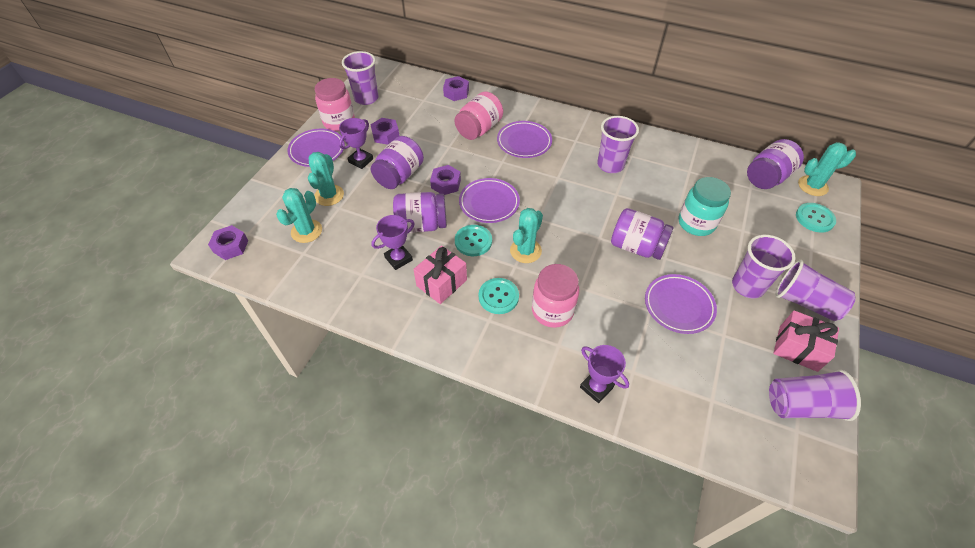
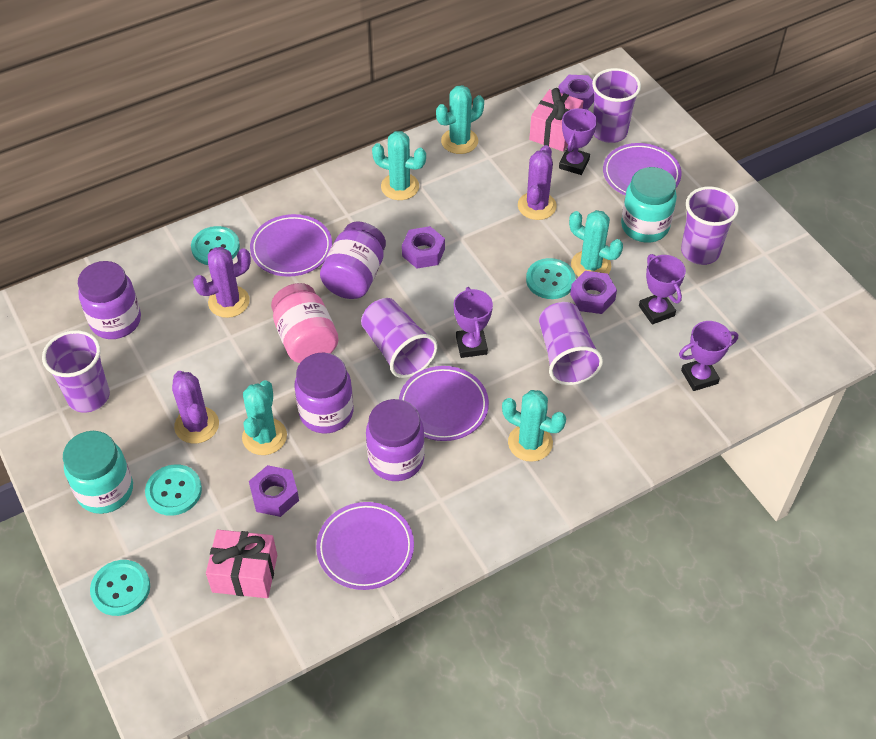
pink jar: [315,78,355,131] [454,91,503,140] [532,264,579,328] = 3 -> [271,283,339,363] = 1
purple cactus: none = 0 -> [172,371,219,444] [193,247,251,318] [518,145,557,220] = 3
purple trophy: [339,118,373,169] [372,215,415,270] [580,345,629,403] = 3 -> [454,287,493,358] [559,108,597,175] [639,254,686,325] [679,321,738,391] = 4
turquoise button: [455,225,492,256] [479,278,519,314] [796,203,836,233] = 3 -> [90,560,150,616] [145,464,202,516] [191,226,240,265] [526,258,575,299] = 4
turquoise cactus: [276,188,322,243] [308,152,344,206] [510,208,543,263] [798,142,856,196] = 4 -> [242,380,287,455] [372,131,426,200] [436,85,484,154] [502,390,566,462] [569,210,623,277] = 5
turquoise jar: [679,177,731,236] = 1 -> [63,431,133,514] [621,167,677,243] = 2

